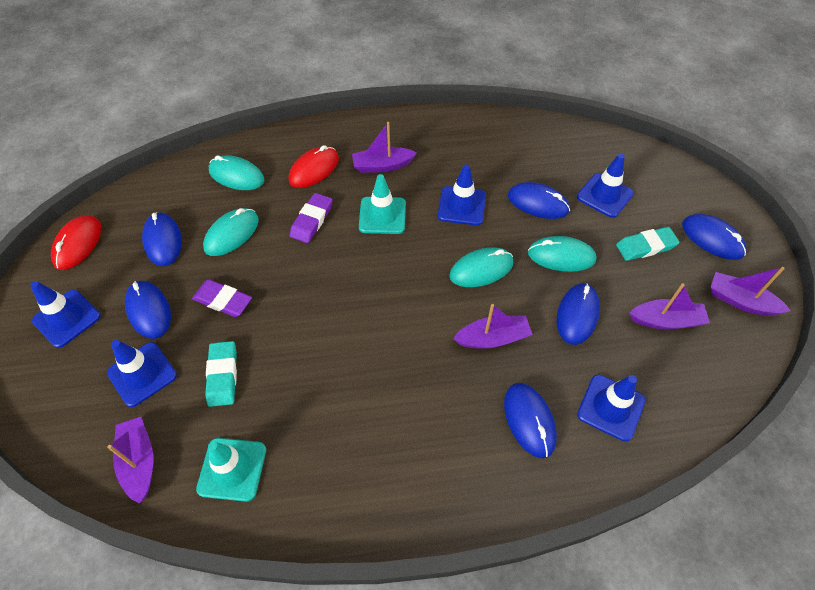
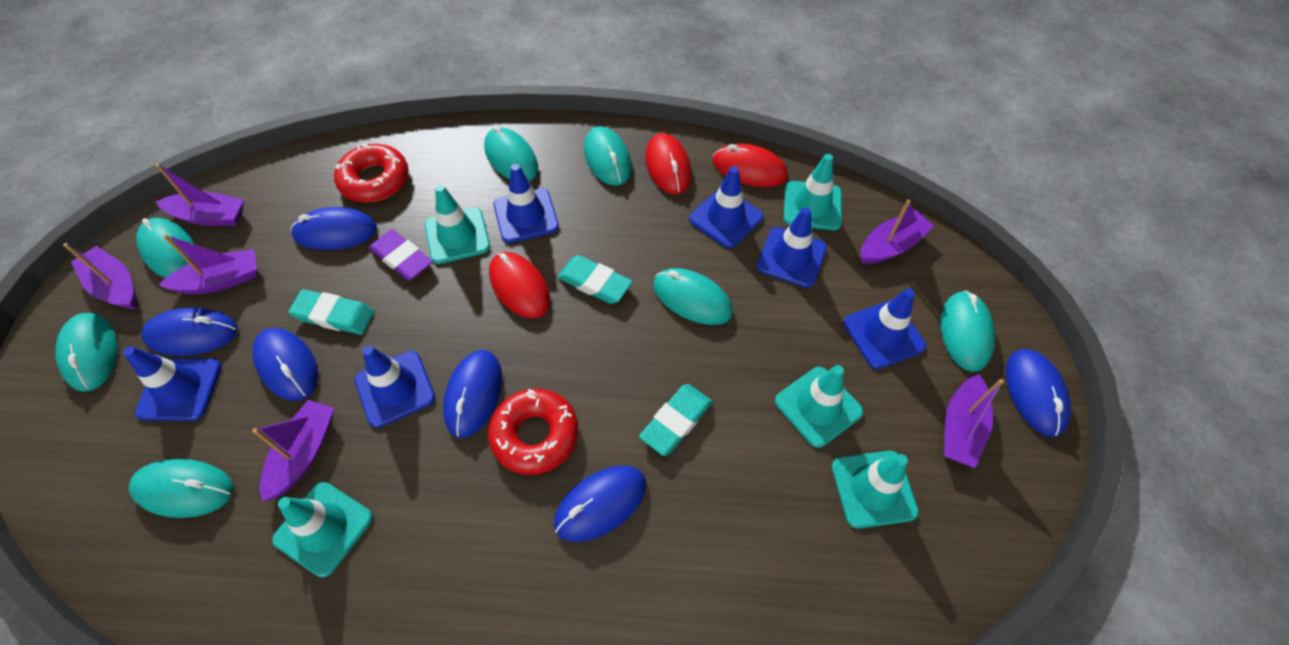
blue traffic cone: [30,281,101,348] [107,340,177,407] [438,164,486,225] [577,154,634,218] [577,374,645,442] = 5 -> [123,346,222,421] [354,346,435,428] [493,164,559,243] [689,166,763,248] [756,207,827,288] [843,288,926,369] = 6
purple boat: [107,417,154,504] [352,122,417,173] [453,304,533,349] [630,283,710,329] [710,267,790,316] = 5 -> [63,243,138,309] [155,163,244,226] [159,234,257,294] [252,400,334,501] [860,200,934,264] [944,374,1004,468] = 6
purple eraser: [192,279,252,317] [290,193,333,243] = 2 -> [369,229,433,281] = 1
red donut: none = 0 -> [334,142,409,202] [488,389,579,475] = 2
red mouse: [51,215,101,270] [289,145,339,188] = 2 -> [489,252,551,318] [645,133,692,194] [712,144,788,187] = 3
turquoise eraser: [205,341,237,407] [616,227,680,261] = 2 -> [288,290,374,334] [558,255,632,304] [639,384,712,456] = 3
turquoise mouse: [203,208,259,256] [209,155,264,190] [449,247,513,287] [528,236,596,272] = 4 -> [55,313,118,392] [129,459,234,518] [136,218,195,278] [484,126,538,181] [584,126,632,186] [653,268,733,325] [941,291,995,372] = 7
turquoise traffic cone: [196,438,266,502] [359,174,406,234] = 2 -> [272,482,373,578] [424,185,490,264] [775,365,863,448] [784,154,842,230] [832,451,919,529] = 5

